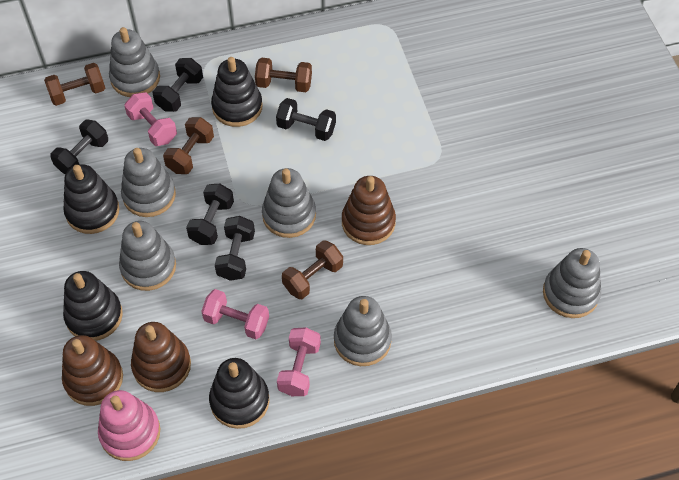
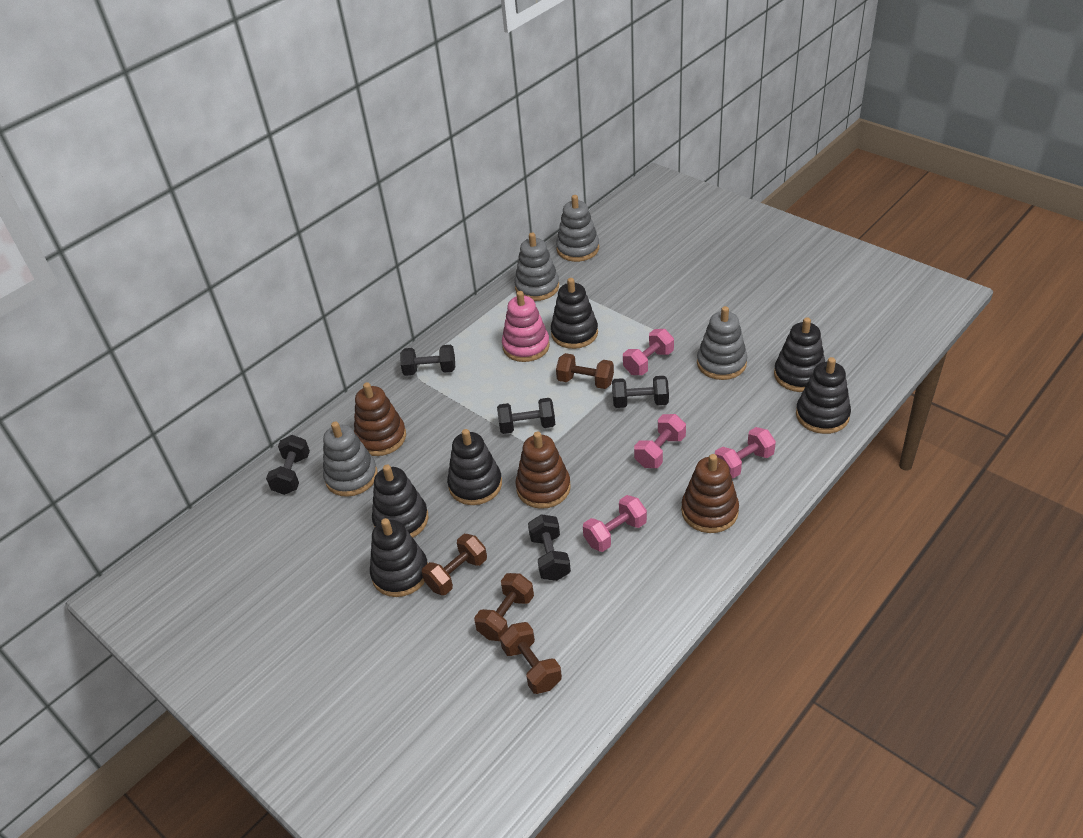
black stacking toy: [63,164,120,234] [63,271,123,341] [209,358,269,429] [211,57,263,127] = 4 -> [370,518,428,597] [372,465,428,537] [447,429,502,505] [551,278,598,349] [774,317,825,392] [796,357,851,434] = 6
grey stacking toy: [109,27,160,97] [119,221,176,291] [121,148,176,217] [262,168,316,238] [334,296,392,366] [543,248,601,318] = 6 -> [323,421,377,497] [514,232,559,301] [556,195,599,262] [697,306,747,380] = 4
pink dumbbell: [124,92,177,146] [201,289,269,339] [277,327,321,396] = 3 -> [583,495,647,552] [623,329,674,375] [634,414,686,468] [715,427,776,478] = 4

